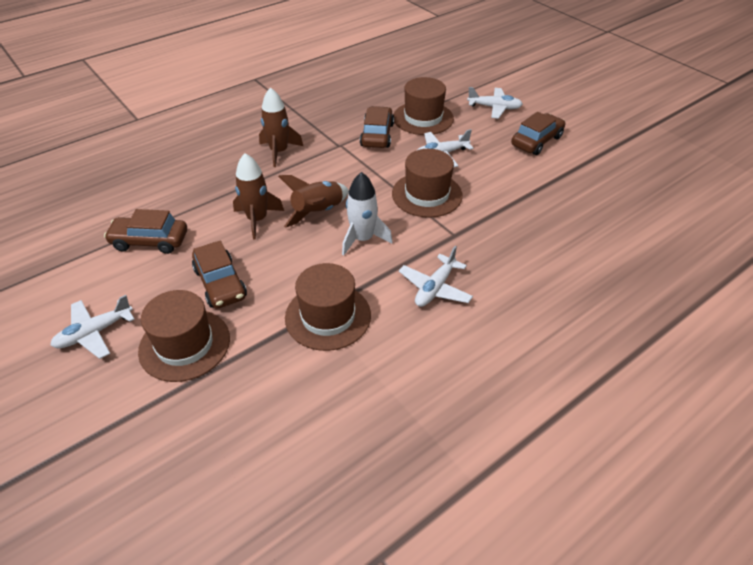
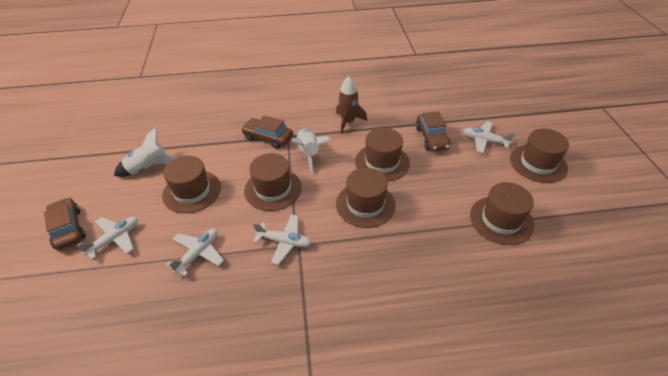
brown car: [104,209,187,254] [192,240,247,309] [360,106,394,148] [511,112,565,155] = 4 -> [44,197,86,250] [241,115,293,149] [416,111,451,151] = 3
brown hat: [138,290,230,382] [285,263,371,351] [392,149,463,218] [393,77,454,135] = 4 -> [162,156,221,213] [244,153,302,211] [336,168,395,228] [355,128,410,182] [470,182,534,245] [510,129,569,183] = 6
brown rocket: [233,153,284,240] [259,87,303,167] [278,175,349,228] = 3 -> [336,76,367,134] = 1
white rocket: [342,172,392,256] = 1 -> [114,127,176,177] [292,129,331,172] = 2

